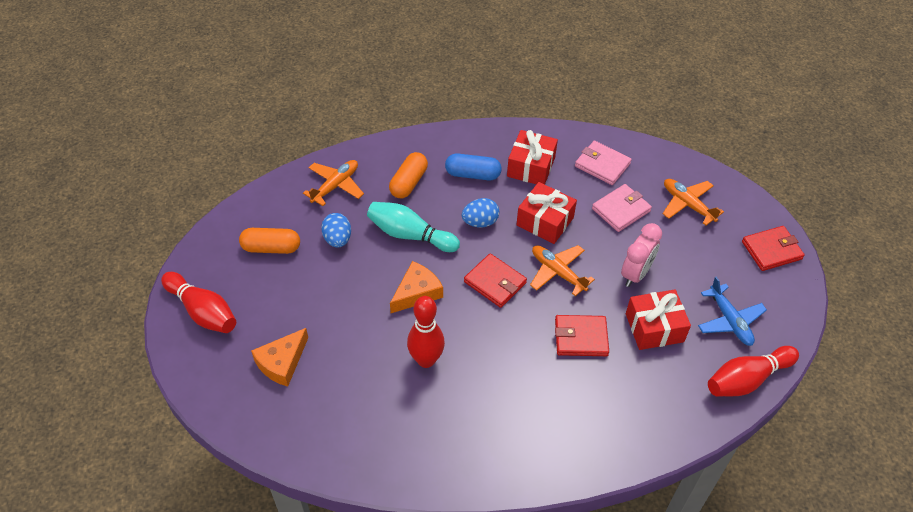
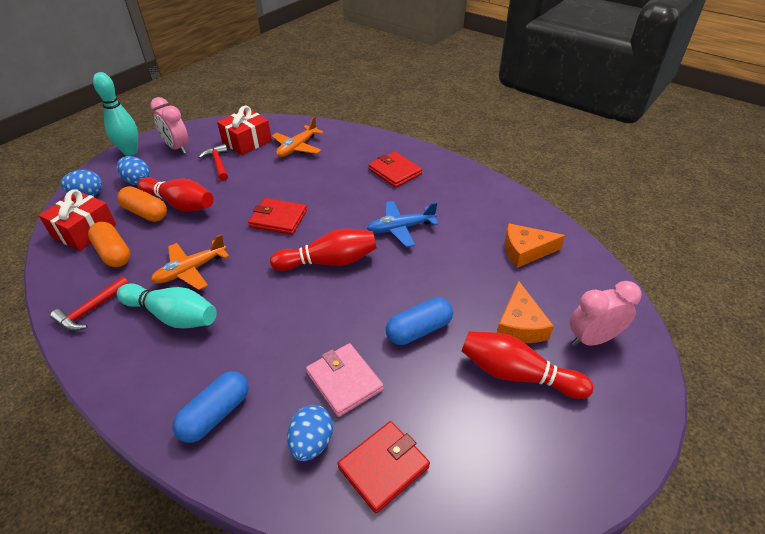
blue capsule: [445,153,502,180] = 1 -> [172,371,249,443] [386,298,453,345] = 2
blue egg: [321,213,351,248] [462,198,499,227] = 2 -> [60,170,102,196] [117,156,150,185] [287,405,333,461] = 3
orange plane: [303,160,364,206] [530,245,595,296] [663,179,724,226] = 3 -> [151,234,229,290] [272,116,324,157] = 2
pink clock: [621,223,662,287] = 1 -> [150,97,189,154] [570,281,642,346] = 2
pink wallet: [575,141,632,185] [592,184,652,232] = 2 -> [306,343,384,417] = 1
red gift: [507,130,558,184] [516,182,577,244] [626,289,691,350] = 3 -> [39,189,116,251] [217,106,272,155] = 2
red hammer: none = 0 -> [50,276,129,331] [198,144,228,181] = 2
turquoise bowling pin: [367,202,460,252] = 1 -> [93,72,138,156] [117,283,217,329] = 2

